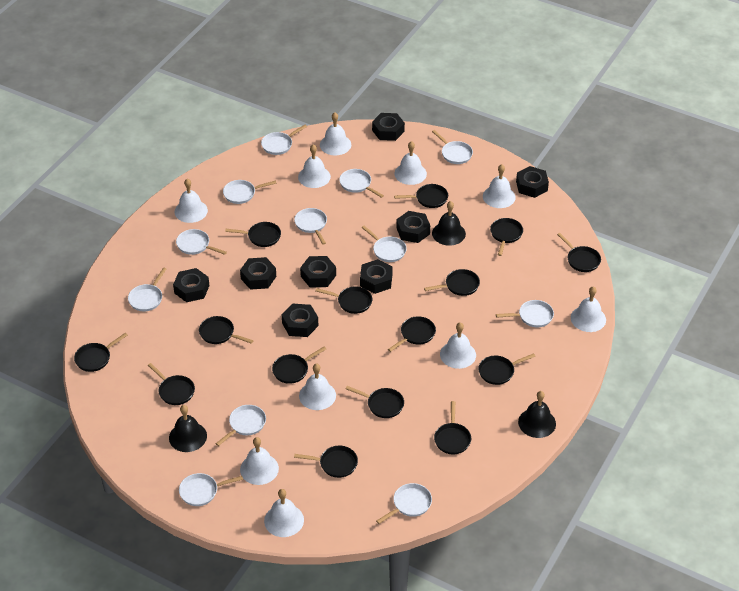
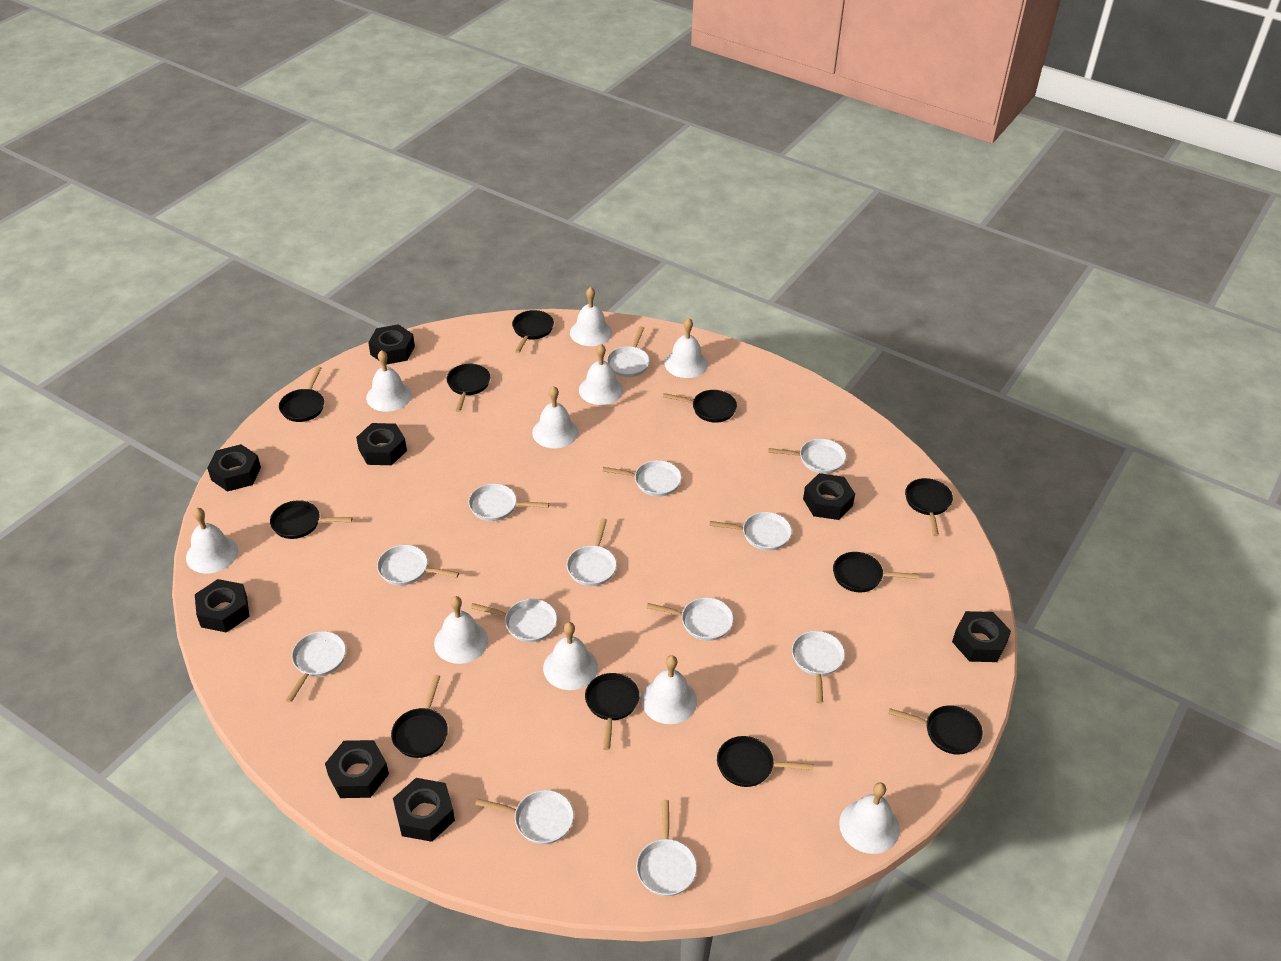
black bell: [169,405,207,452] [432,201,466,246] [518,391,556,438] = 3 -> none = 0
black pan: [74,333,128,372] [148,363,195,405] [199,316,253,344] [225,222,281,247] [272,347,326,384] [294,446,358,478] [315,286,372,314] [345,386,404,418] [388,316,436,352] [394,184,448,208] [424,269,480,296] [434,401,471,454] [478,353,536,385] [490,218,523,256] [557,233,601,272] = 15 -> [270,500,352,539] [279,367,324,422] [391,675,448,758] [447,364,490,412] [512,310,554,353] [585,673,640,750] [663,390,737,423] [717,736,814,787] [833,552,919,592] [889,705,983,755] [905,478,953,536] = 11
white pan: [128,268,166,311] [176,229,227,255] [179,473,243,506] [216,405,266,446] [223,180,276,204] [261,125,307,155] [294,208,327,245] [339,169,384,198] [361,226,407,262] [376,483,432,524] [432,130,473,164] [496,300,554,327] = 12 -> [286,631,346,703] [377,545,459,585] [469,484,549,521] [471,599,557,642] [475,790,574,844] [567,518,617,586] [603,460,682,497] [607,326,650,377] [636,800,697,896] [647,598,734,641] [710,512,792,551] [768,439,846,474] [792,631,845,704] = 13

